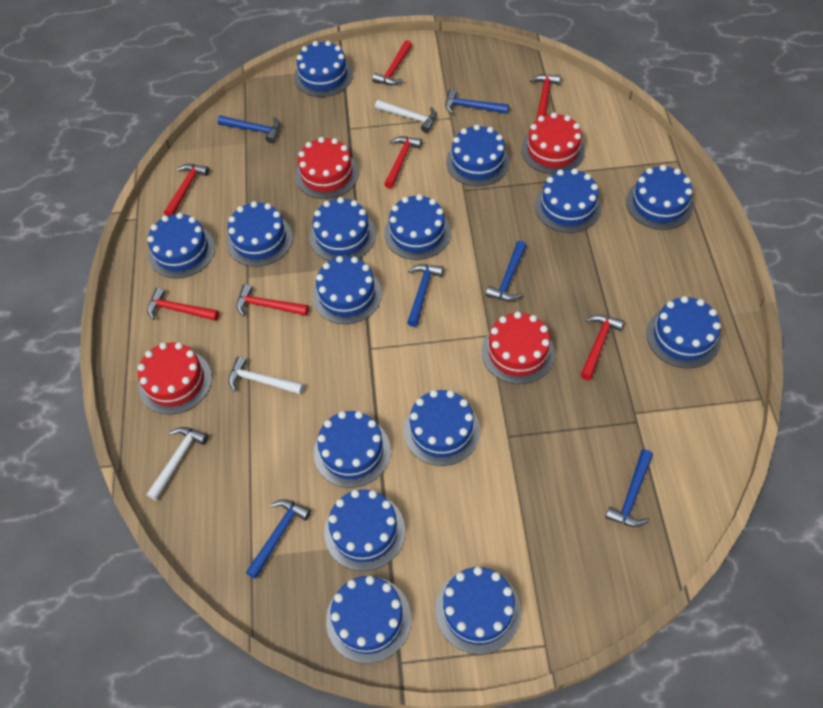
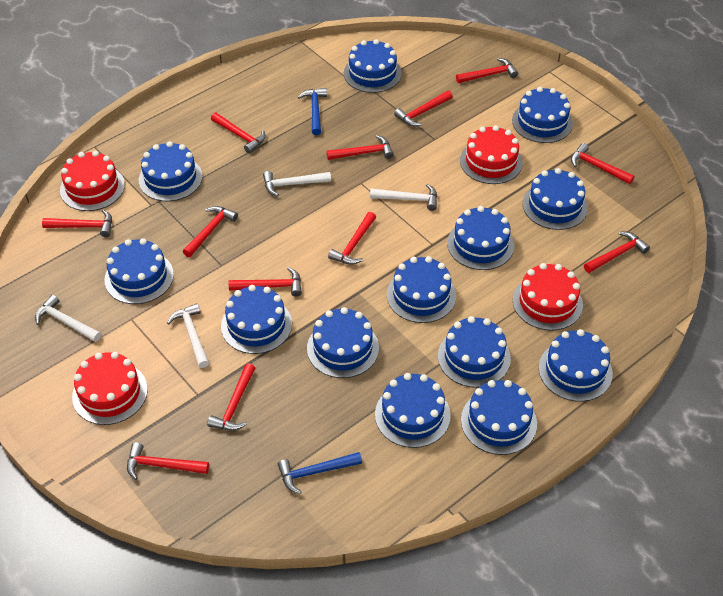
blue cake: [147,213,215,278] [226,201,293,267] [294,41,353,97] [309,197,376,261] [313,256,382,324] [314,411,391,488] [324,489,405,571] [326,576,411,664] [384,194,451,260] [404,390,480,466] [436,567,521,654] [446,124,510,187] [535,168,601,233] [626,165,694,230] [647,296,721,368] = 15 -> [104,238,174,304] [139,141,203,201] [221,285,292,354] [307,307,379,378] [344,39,402,93] [375,373,451,448] [387,256,456,323] [438,316,511,388] [447,206,514,270] [461,380,537,455] [512,87,573,143] [523,168,588,230] [539,329,613,402] = 13
blue hammer: [217,115,280,143] [246,499,311,579] [407,264,444,327] [445,89,509,114] [485,241,527,301] [605,449,653,527] = 6 -> [278,452,362,494] [298,88,327,135] = 2
red hammer: [147,287,219,321] [164,164,209,216] [236,284,309,317] [372,40,412,85] [384,136,422,189] [530,74,561,120] [581,315,624,380] = 7 -> [42,210,112,237] [127,442,209,480] [183,206,238,257] [207,363,255,431] [211,113,266,154] [229,267,302,297] [326,135,394,160] [328,212,376,265] [394,90,453,126] [456,58,518,83] [571,143,635,184] [584,232,650,273] = 12
white hammer: [146,427,208,501] [228,356,304,395] [375,100,437,133] = 3 -> [35,295,101,342] [167,303,209,368] [263,171,331,196] [370,184,437,211] = 4

